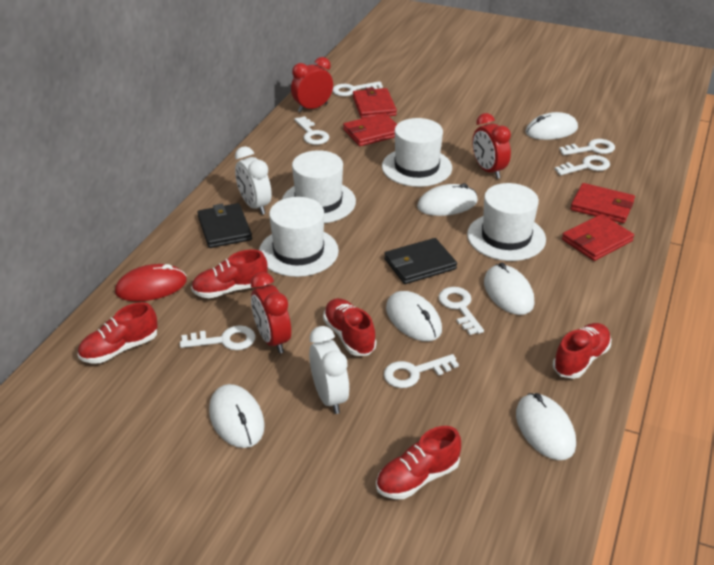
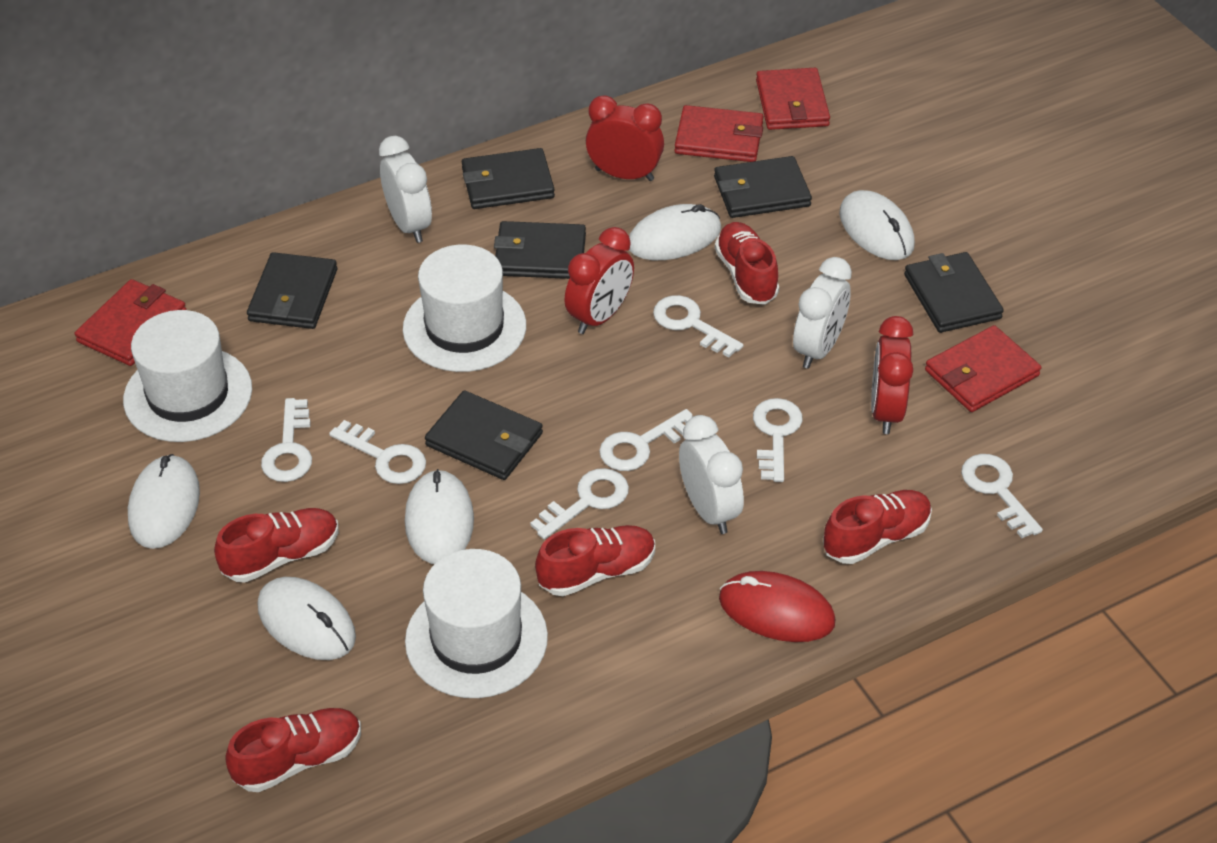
black wallet: [197,203,252,248] [384,238,457,284] = 2 -> [247,252,337,329] [425,390,543,480] [462,148,555,209] [494,221,586,279] [714,156,812,218] [904,252,1004,333] = 6
white clock: [235,146,272,215] [309,326,349,414] = 2 -> [379,136,432,243] [679,415,744,534] [793,257,852,369] = 3
white hat: [259,197,339,277] [282,150,356,223] [382,118,452,187] [467,183,546,261] = 4 -> [123,310,252,442] [403,245,526,372] [405,549,548,698] = 3
white mouse: [209,384,265,448] [386,291,442,341] [417,183,478,216] [484,263,535,315] [516,393,576,460] [525,112,578,140] = 6 -> [128,454,200,549] [257,577,356,660] [405,469,474,564] [629,204,721,260] [839,190,915,260] = 5

